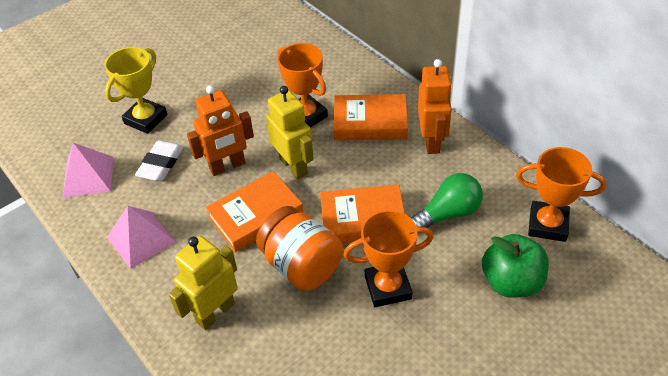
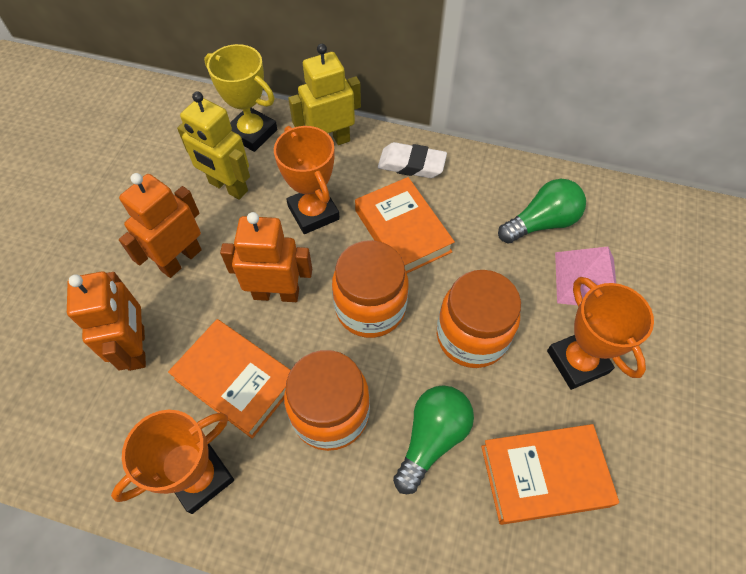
green apple: [482,234,549,298] = 1 -> none = 0
green light bulb: [410,173,483,234] = 1 -> [393,385,474,494] [498,179,586,243] = 2
orange jar: [256,206,343,291] = 1 -> [284,350,370,451] [332,240,409,338] [437,270,521,368] = 3
orange robot: [187,85,254,176] [418,59,452,154] = 2 -> [67,271,146,371] [119,173,202,278] [220,212,312,302] = 3
pink pyramid: [62,143,113,198] [107,206,176,269] = 2 -> [555,246,616,305] = 1

